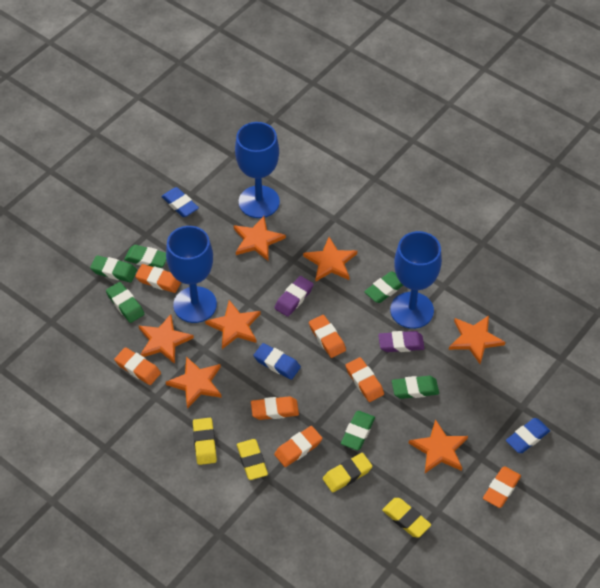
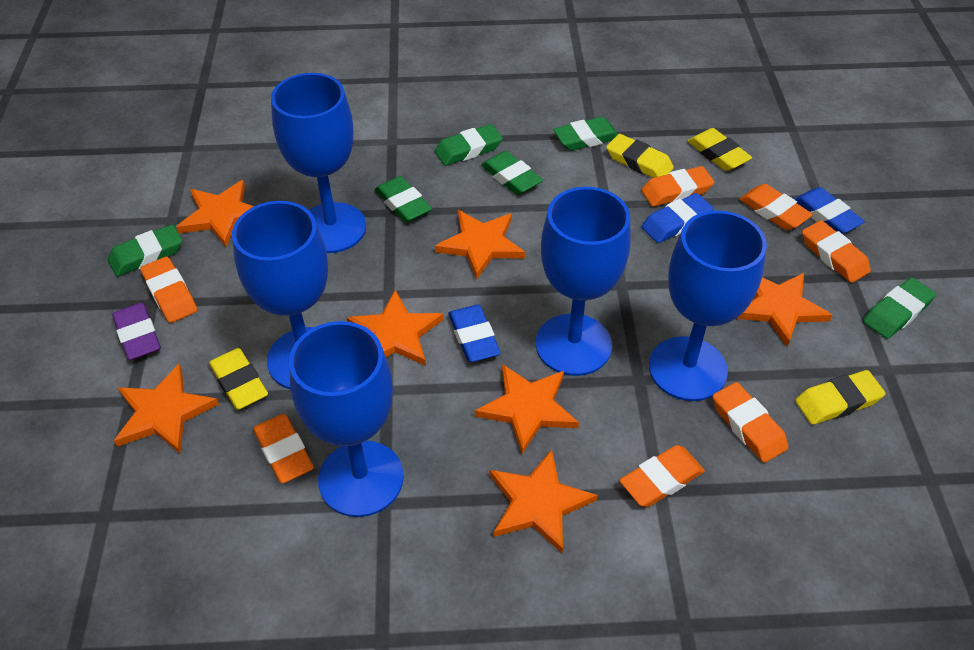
blue goblet: [166,226,217,323] [235,122,280,218] [390,231,442,329] = 3 -> [232,201,328,389] [271,73,366,253] [289,321,404,517] [536,187,631,376] [649,210,767,401] = 5
purple eraser: [275,276,314,317] [378,331,425,352] = 2 -> [112,303,161,360] = 1

